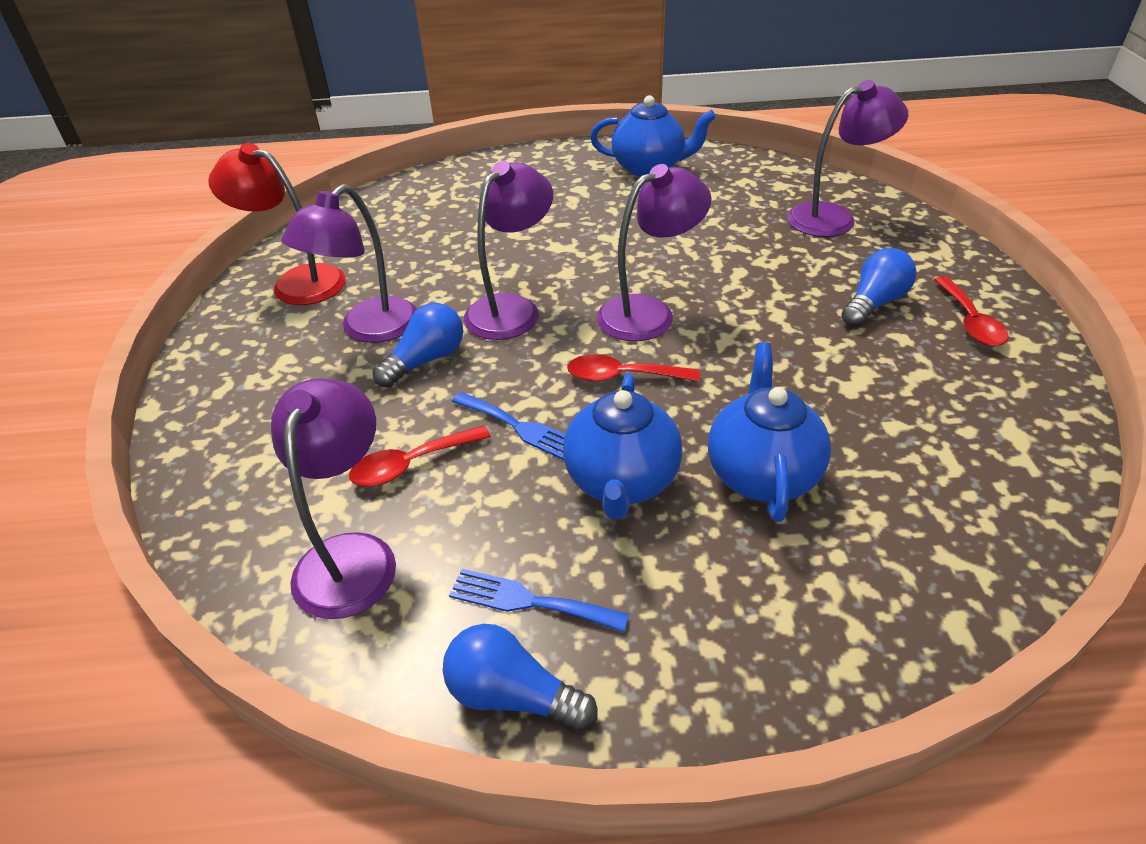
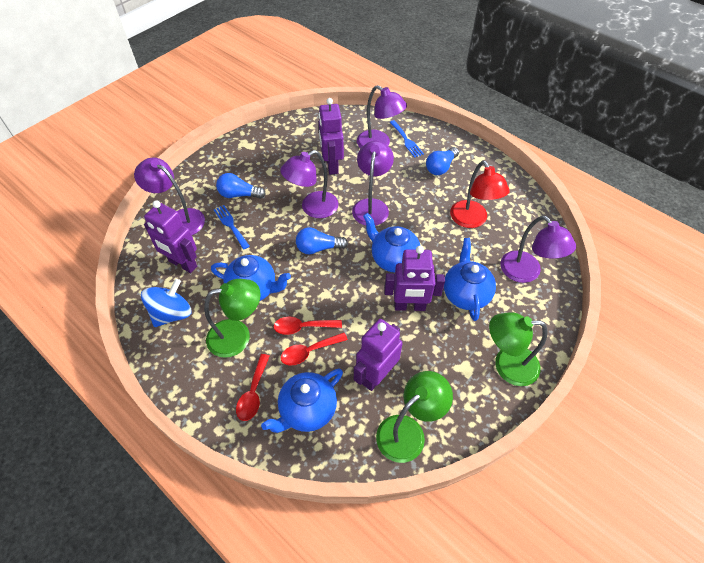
blue spinning top: none = 0 -> [141,279,191,327] = 1
blue teapot: [563,373,683,520] [590,95,716,177] [708,342,831,522] = 3 -> [211,255,291,301] [261,369,343,433] [363,213,420,273] [444,238,496,321] = 4
green lamp: none = 0 -> [204,279,261,358] [376,371,453,463] [489,312,548,386] = 3
purple robot: none = 0 -> [144,200,197,273] [318,98,344,175] [354,319,403,391] [385,246,445,311] = 4

